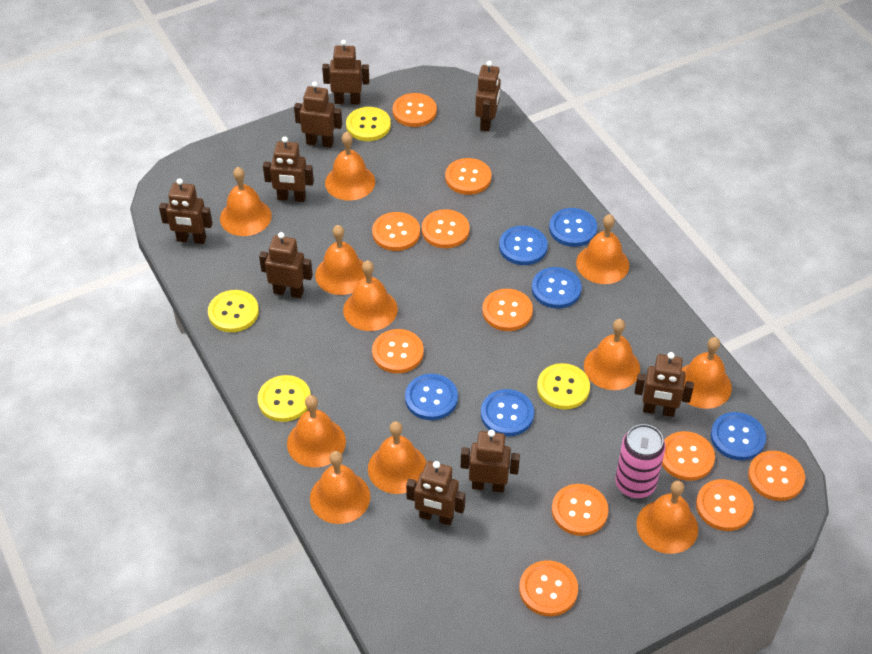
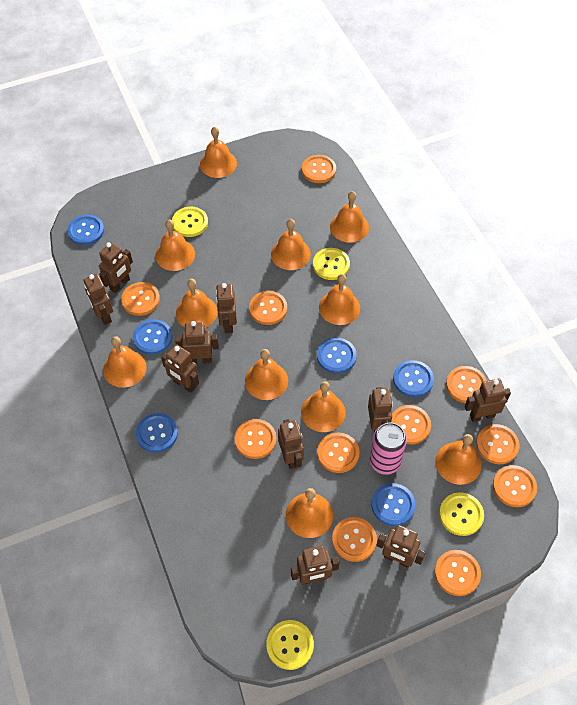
brown robot: [159,178,213,244] [259,232,313,298] [263,137,314,202] [294,81,342,148] [322,40,369,104] [406,461,465,525] [461,430,520,493] [475,61,501,131] [634,352,694,417] = 9 -> [83,274,113,325] [99,242,133,293] [161,344,199,393] [175,321,219,364] [216,283,237,333] [278,419,304,469] [291,546,340,585] [368,387,393,433] [376,525,425,568] [465,379,511,422] = 10

